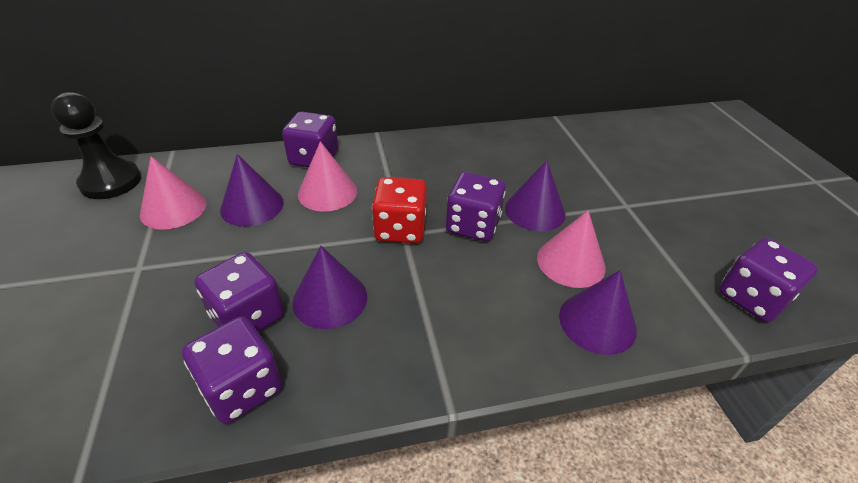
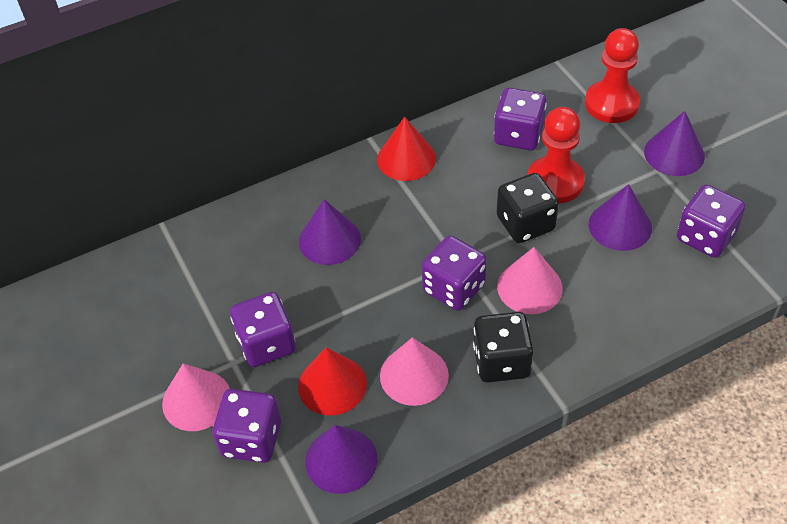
black dice: none = 0 -> [473,312,533,383] [497,173,559,243] = 2
black pawn: [51,92,141,199] = 1 -> none = 0
red cone: none = 0 -> [298,347,367,415] [377,117,436,181] = 2
red dice: [372,177,427,243] = 1 -> none = 0
red pawn: none = 0 -> [528,107,585,204] [585,28,640,123] = 2

